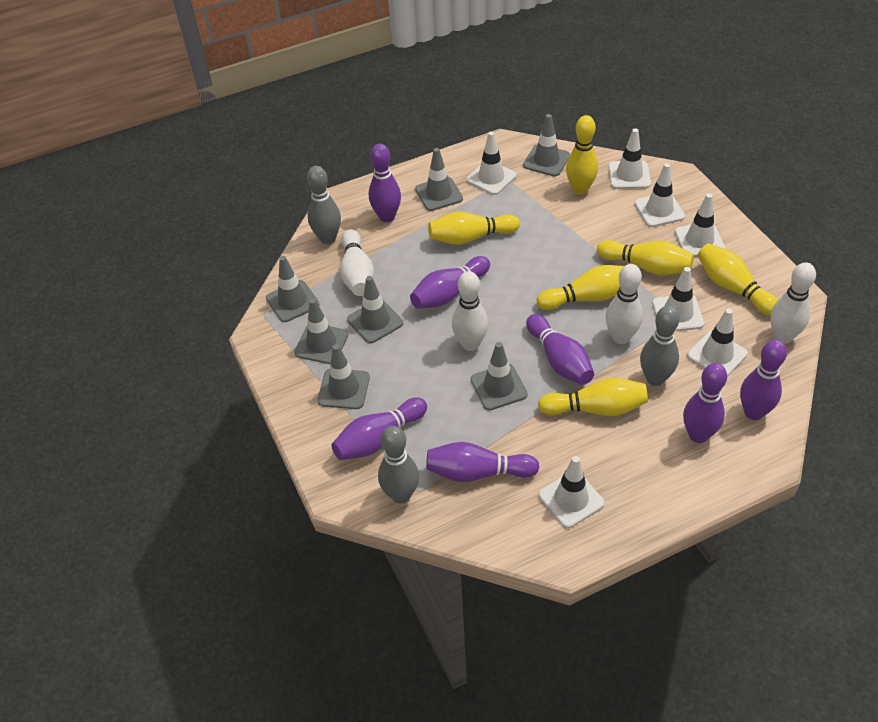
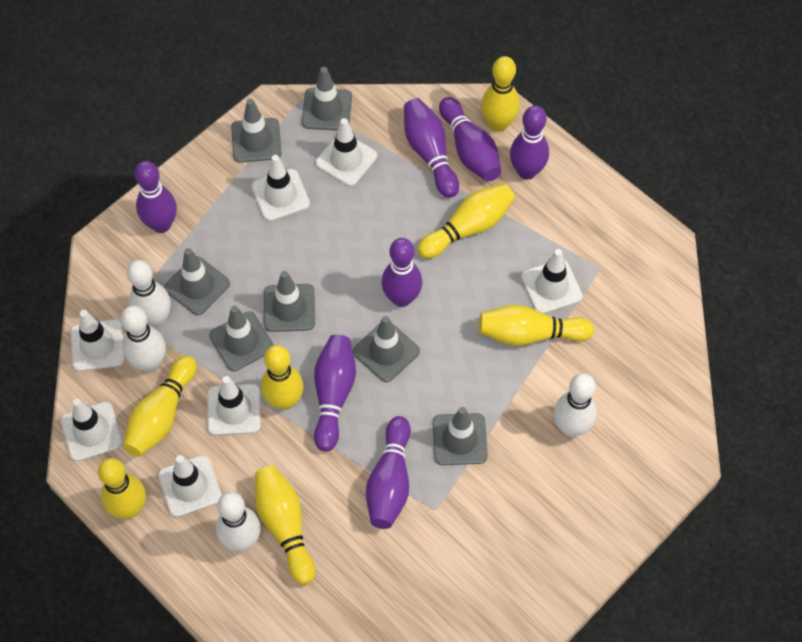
grey bowling pin: [307,166,341,244] [378,426,419,504] [640,306,680,386] = 3 -> none = 0
yellow bowling pin: [428,212,520,245] [537,265,624,310] [538,378,648,416] [566,115,598,195] [597,240,694,275] [697,243,778,316] = 6 -> [98,458,146,519] [123,355,197,457] [255,466,315,585] [261,345,304,410] [418,183,515,259] [479,305,594,346] [481,56,520,132] = 7

